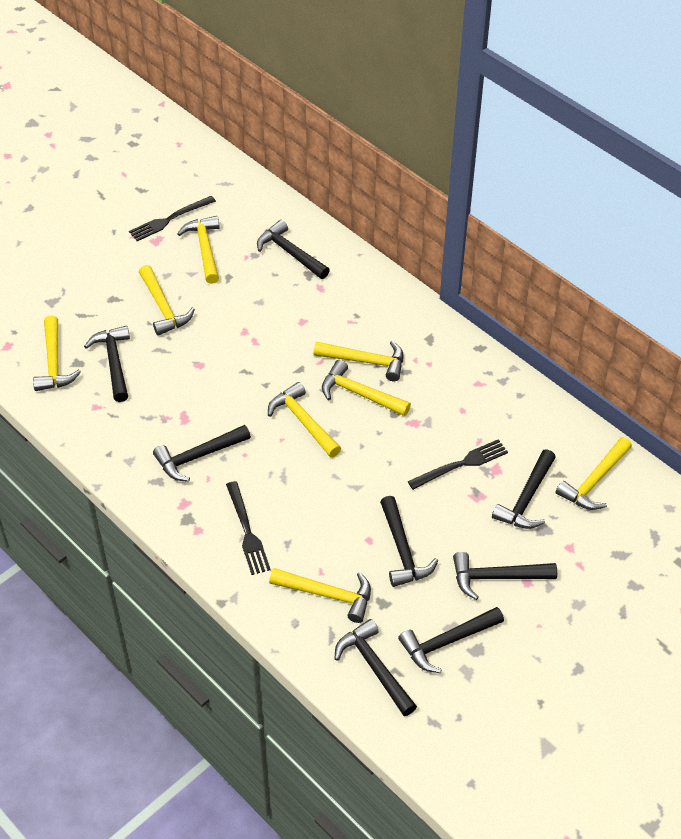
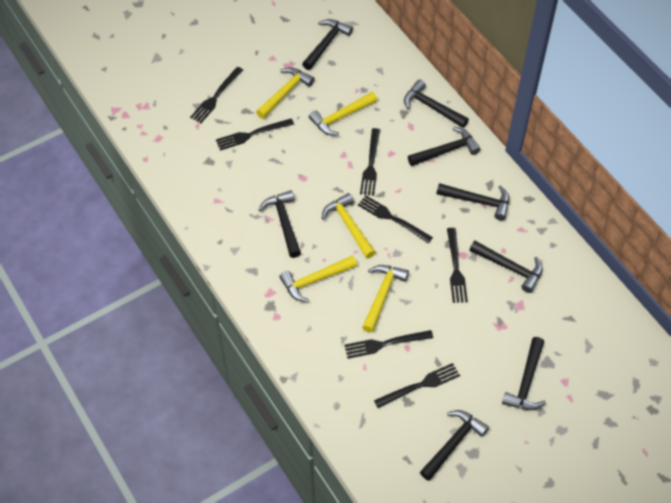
black fork: [129,196,216,241] [226,481,270,575] [408,439,508,490] = 3 -> [190,67,243,123] [216,118,294,150] [344,330,433,359] [358,195,433,243] [360,128,380,196] [374,363,460,408] [447,228,468,303] = 7
yellow hammer: [33,316,81,391] [139,265,195,336] [177,216,220,284] [268,382,341,457] [269,568,371,623] [314,341,404,381] [322,360,411,416] [556,437,632,510] = 8 -> [256,67,315,119] [279,255,357,302] [309,92,377,136] [322,193,376,259] [362,265,409,333] = 5

